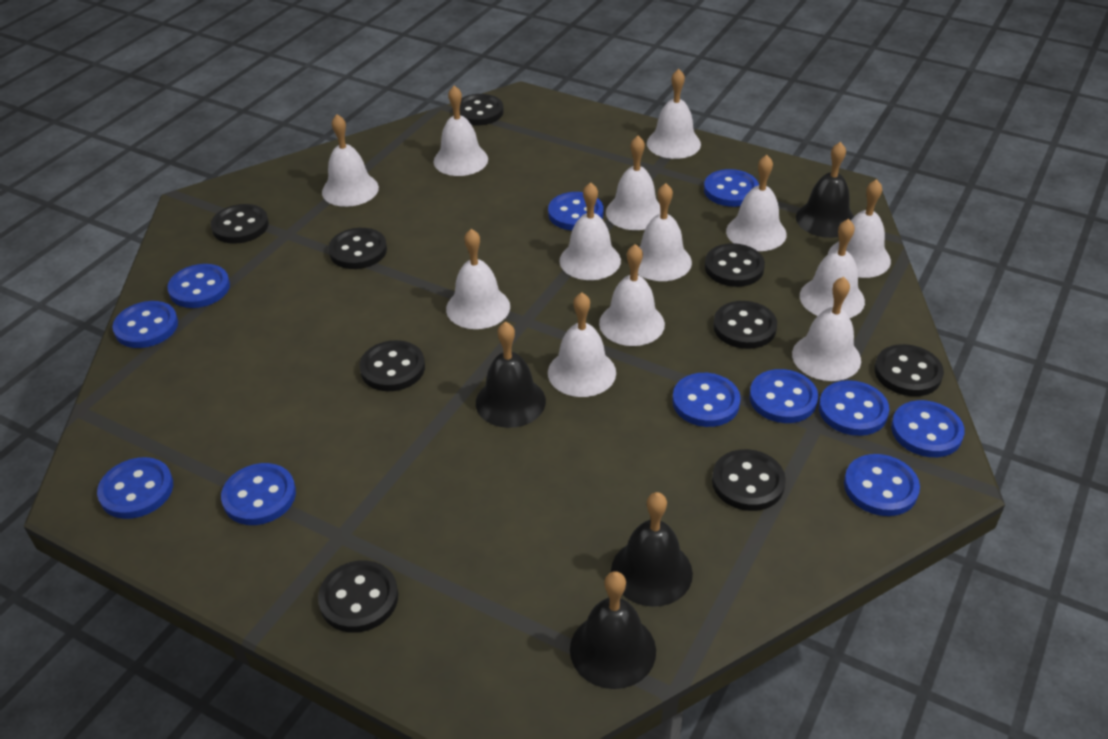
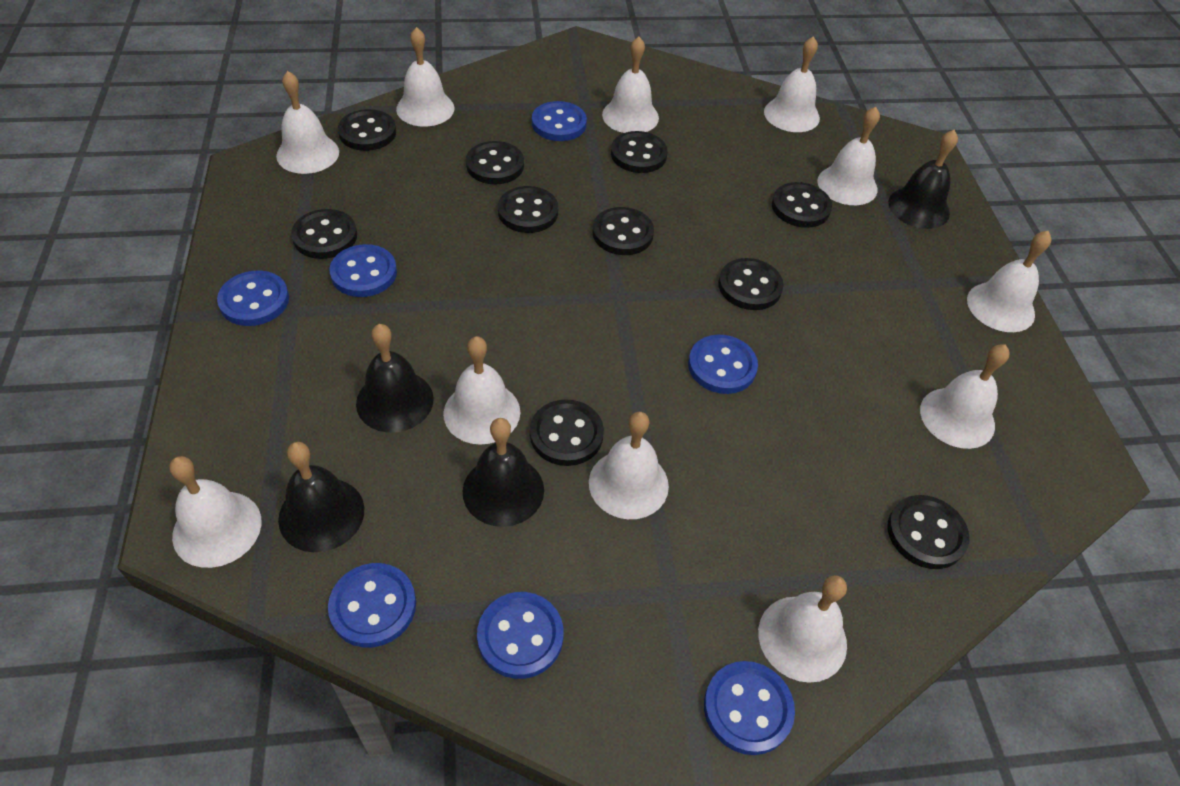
black button: [211,204,269,244] [318,560,398,633] [328,228,387,269] [359,340,425,391] [460,94,504,126] [705,243,765,287] [712,449,786,511] [713,301,777,349] [874,344,944,396] = 9 -> [291,209,357,259] [338,109,396,151] [466,141,524,184] [498,186,558,233] [530,399,604,466] [592,207,654,255] [611,131,668,173] [718,258,784,310] [772,182,832,228] [888,495,969,569] = 10
blue button: [97,457,173,519] [113,301,178,348] [167,264,230,308] [221,463,296,525] [548,192,604,231] [672,373,741,427] [704,169,759,207] [749,369,818,423] [819,380,889,436] [844,454,920,516] [891,400,965,457] = 11 -> [217,270,289,326] [328,563,416,647] [329,244,397,297] [477,592,564,679] [532,101,587,141] [688,335,758,394] [704,661,795,755] = 7
white bell: [322,114,379,207] [433,86,488,176] [446,229,510,329] [548,293,616,397] [560,182,621,280] [599,244,665,346] [606,136,661,230] [638,183,692,281] [647,69,701,159] [726,155,787,251] [792,277,861,381] [800,219,865,318] [828,179,891,278] = 13 -> [169,456,261,568] [276,71,339,174] [396,27,454,127] [443,336,520,445] [589,412,669,519] [602,37,659,133] [758,575,847,683] [764,36,820,132] [817,107,880,205] [920,344,1010,449] [967,231,1052,332] = 11

